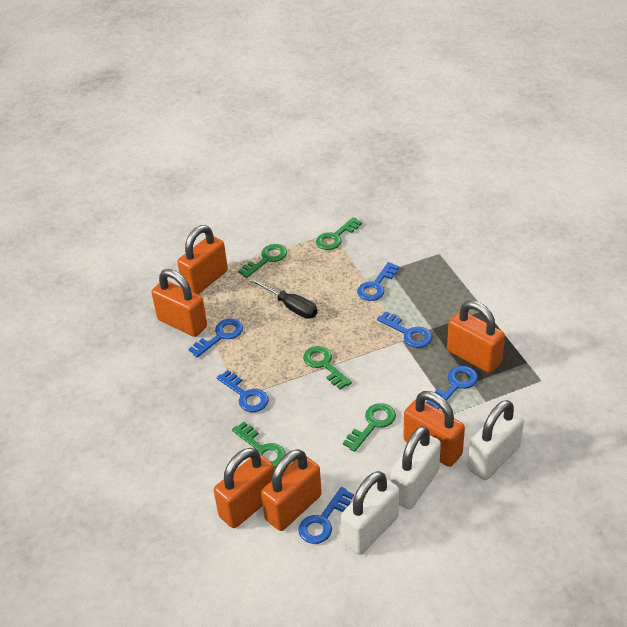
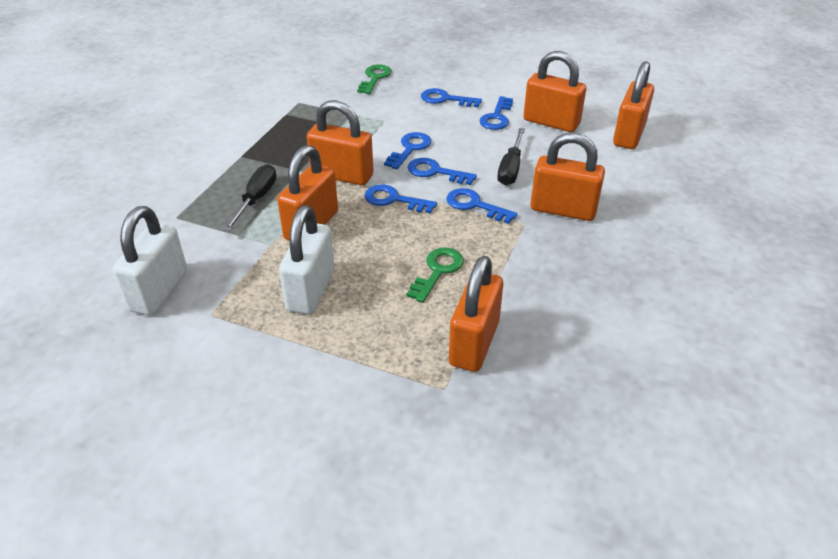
black screwdriver: [250,278,317,319] = 1 -> [223,164,277,232] [497,128,525,186] = 2
green key: [232,422,286,468] [238,244,287,278] [303,346,352,389] [316,217,362,250] [343,403,396,452] = 5 -> [357,65,392,94] [406,247,464,303] = 2
white padlock: [341,471,399,555] [390,426,441,509] [468,400,524,480] = 3 -> [113,206,187,315] [279,205,335,315] = 2

